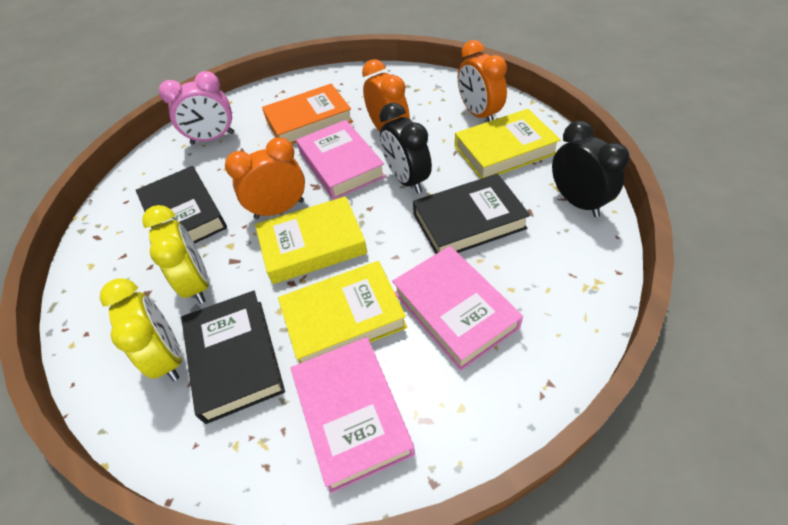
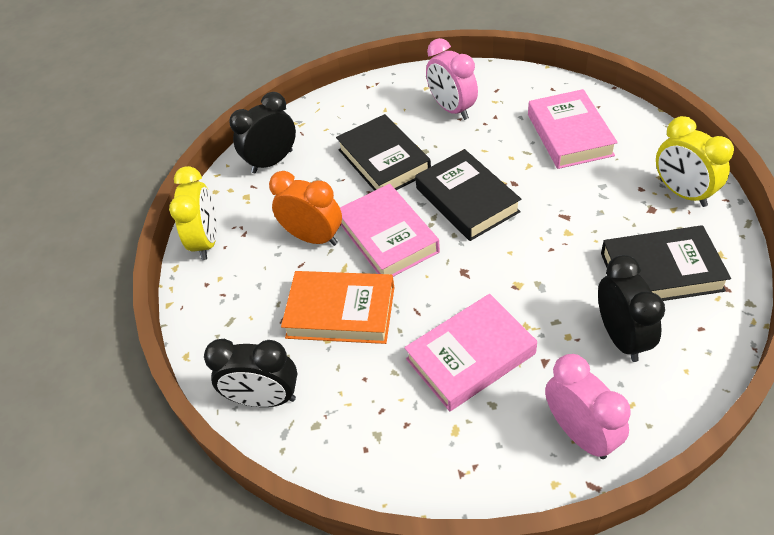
black clock: [379,103,432,194] [552,121,630,217] = 2 -> [204,339,297,407] [229,92,296,173] [598,255,665,362] = 3
orange clock: [225,137,305,219] [362,59,410,132] [458,40,507,122] = 3 -> [269,171,342,246] = 1
pink clock: [159,71,234,144] = 1 -> [426,38,478,120] [545,354,631,459] = 2
yellow book: [255,196,367,284] [278,261,407,363] [455,109,561,179] = 3 -> none = 0

